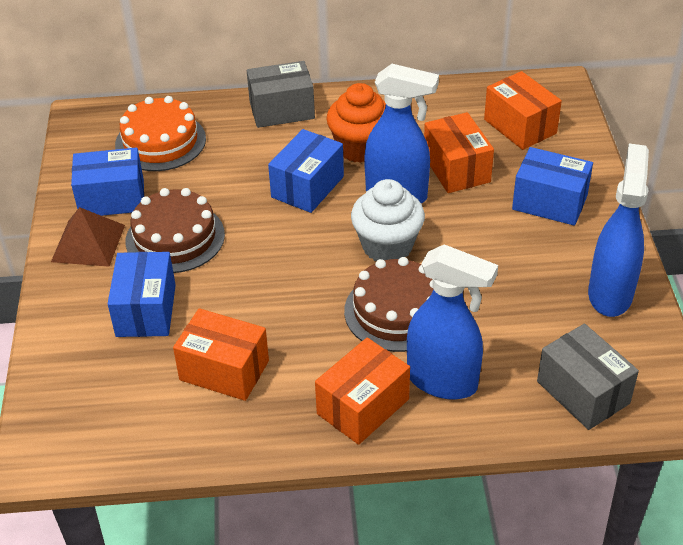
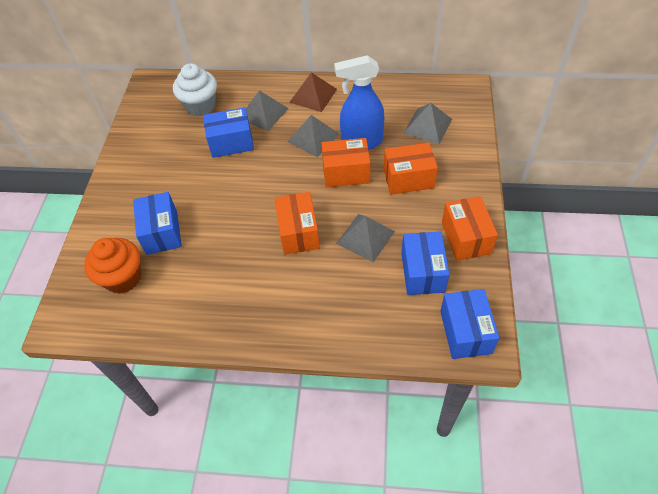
blue spray bottle: [364,64,439,204] [407,244,498,399] [588,143,649,317] = 3 -> [334,55,384,150] = 1
brown cake: [125,188,225,273] [344,257,433,352] = 2 -> none = 0
grey box: [247,61,315,128] [537,324,639,430] = 2 -> none = 0
grey pyramid: none = 0 -> [246,90,289,131] [287,115,340,157] [336,214,395,262] [404,103,452,144] = 4
orange cake: [115,96,206,171] = 1 -> none = 0

